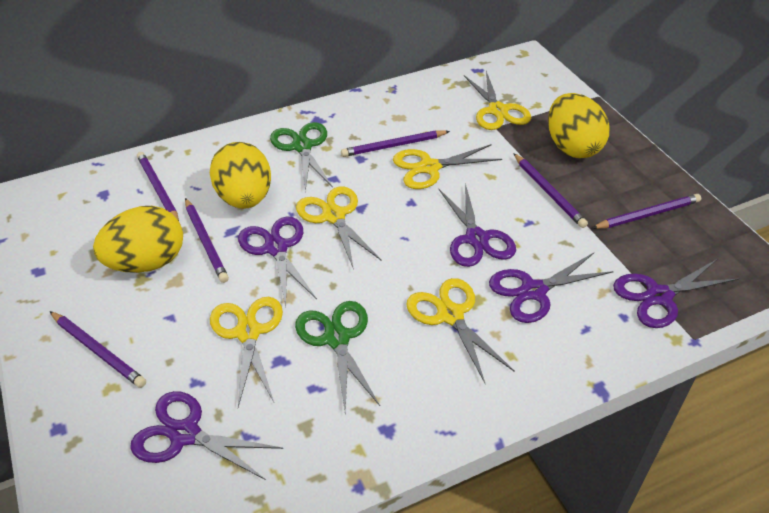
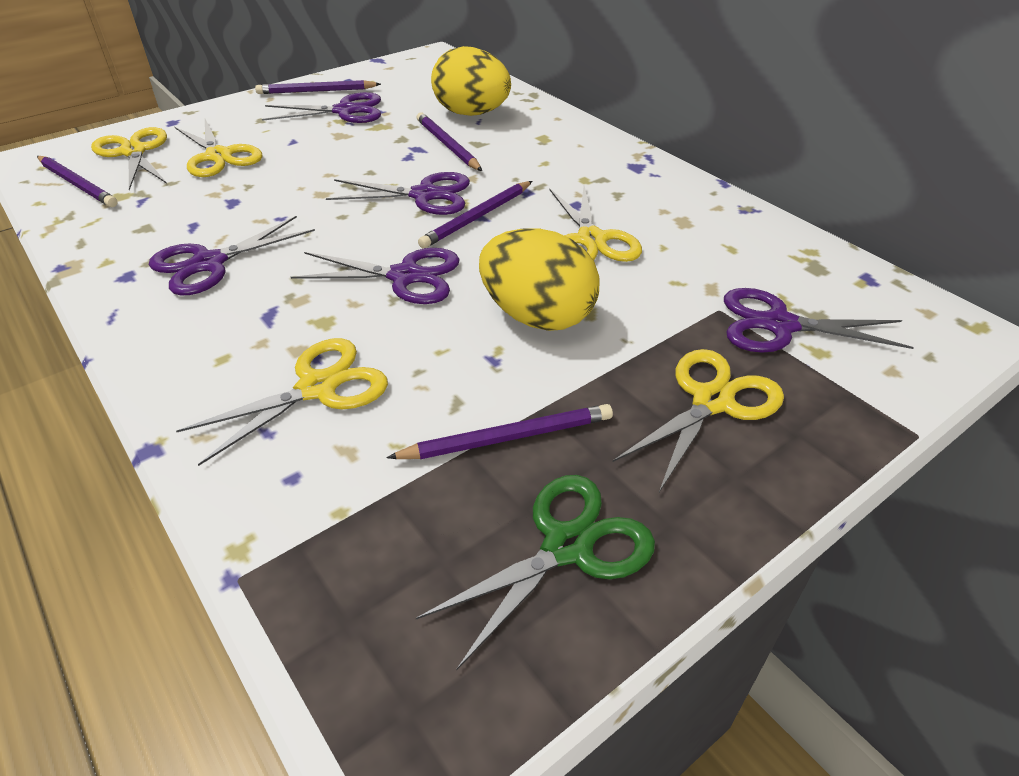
green scissors: [270,122,333,191] [295,301,380,412] = 2 -> [416,475,655,670] = 1
purple pencil: [50,311,146,388] [137,152,179,221] [185,198,229,283] [341,130,450,157] [513,153,588,228] [592,194,701,229] = 6 -> [37,156,117,207] [255,80,381,94] [386,404,613,459] [416,112,482,171] [418,181,532,249] = 5
yellow egg: [93,206,183,273] [210,142,271,209] [548,93,609,158] = 3 -> [431,46,511,116] [479,228,600,331] = 2

